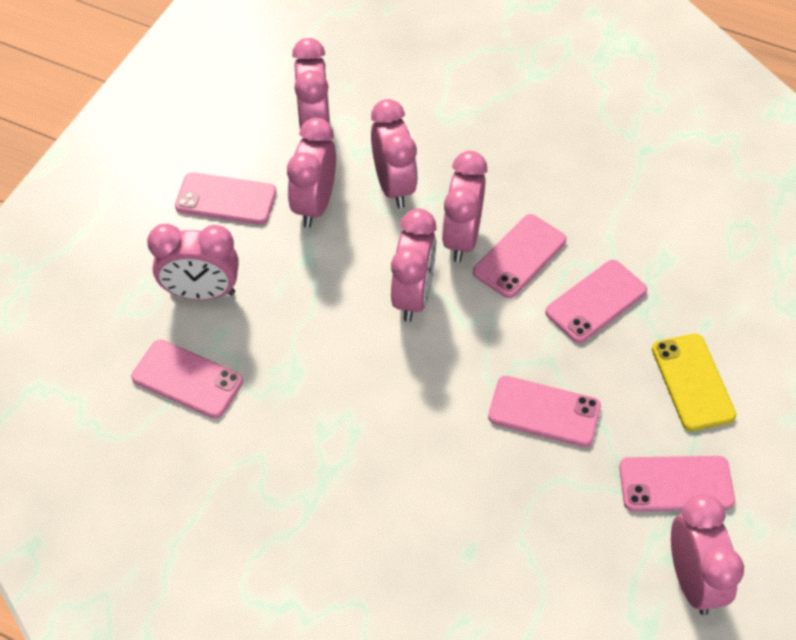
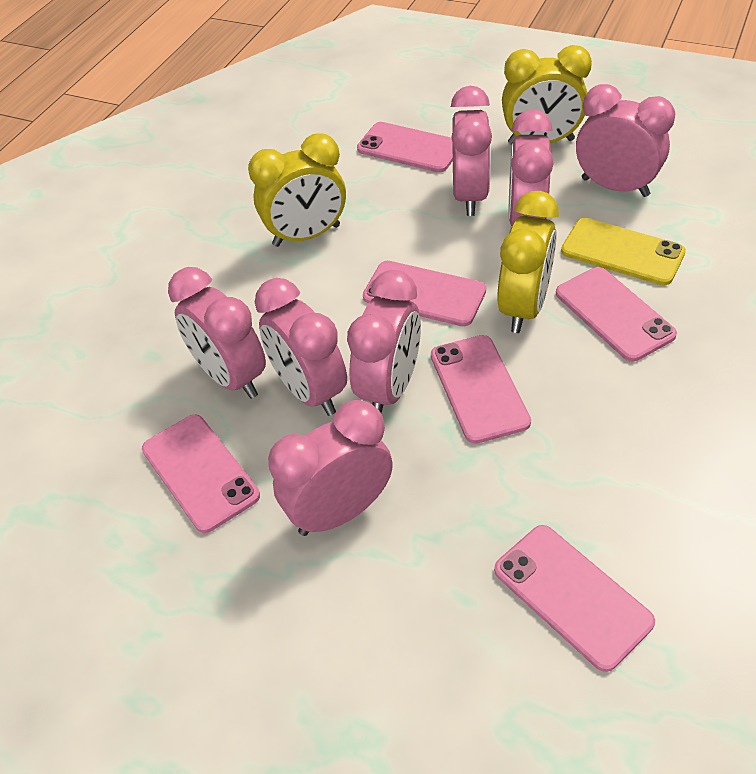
yellow clock: none = 0 -> [248,133,346,247] [497,191,559,333] [502,45,592,145] = 3

